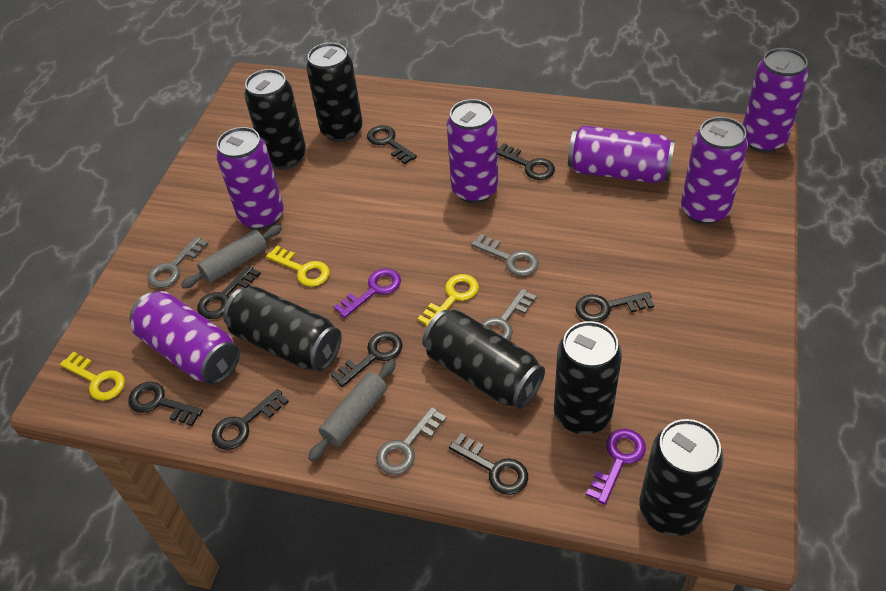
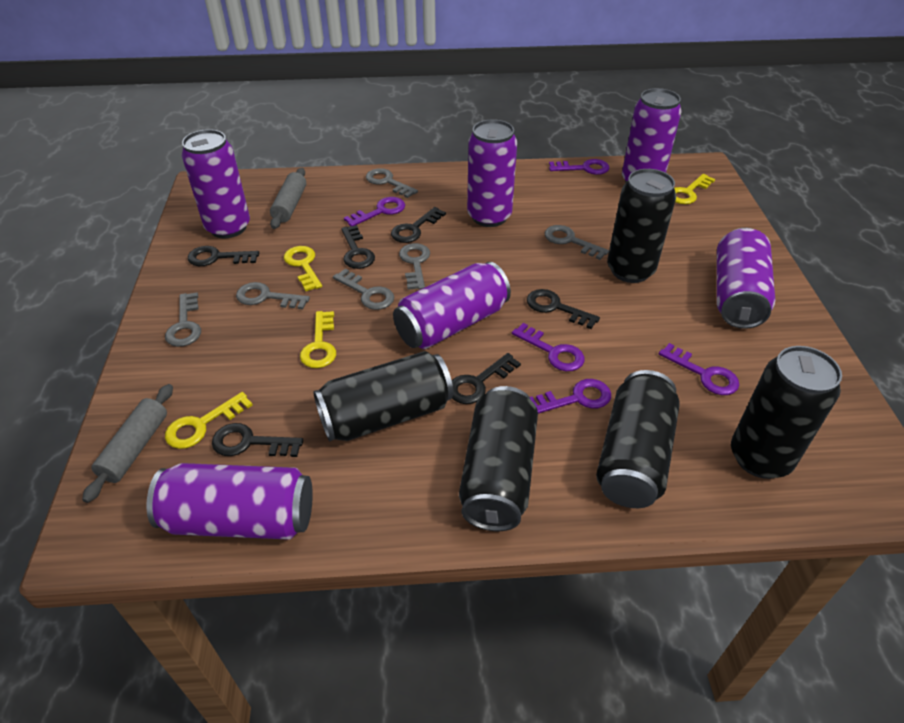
black can: [223,286,342,371] [244,69,306,169] [306,43,363,142] [422,309,545,409] [554,321,622,434] [639,419,723,536] = 6 -> [313,351,453,441] [459,386,538,531] [596,370,680,508] [607,169,676,283] [731,346,842,479] = 5
black key: [128,382,203,426] [197,265,261,319] [212,389,289,450] [331,332,403,387] [367,125,417,164] [449,433,528,495] [498,143,555,180] [575,292,654,322] = 8 -> [188,246,259,266] [212,423,303,457] [341,225,375,269] [391,207,446,243] [452,353,521,404] [527,289,600,329] = 6
grey key: [147,236,208,288] [376,407,447,475] [471,234,539,276] [481,288,537,340] = 4 -> [165,292,201,347] [236,282,310,309] [333,269,394,310] [366,168,418,198] [399,243,430,290] [545,225,609,260] = 6
purple key: [334,268,401,318] [586,429,646,505] = 2 -> [344,197,405,226] [512,323,585,371] [530,379,611,414] [549,159,609,175] [659,343,739,395] = 5
yellow key: [60,352,125,401] [266,246,330,287] [417,274,479,327] = 3 -> [165,392,253,449] [284,246,322,291] [300,311,336,368] [674,174,715,204] = 4

